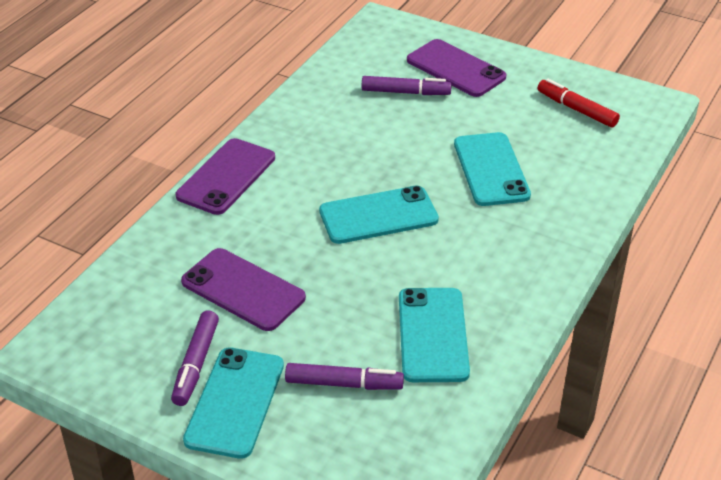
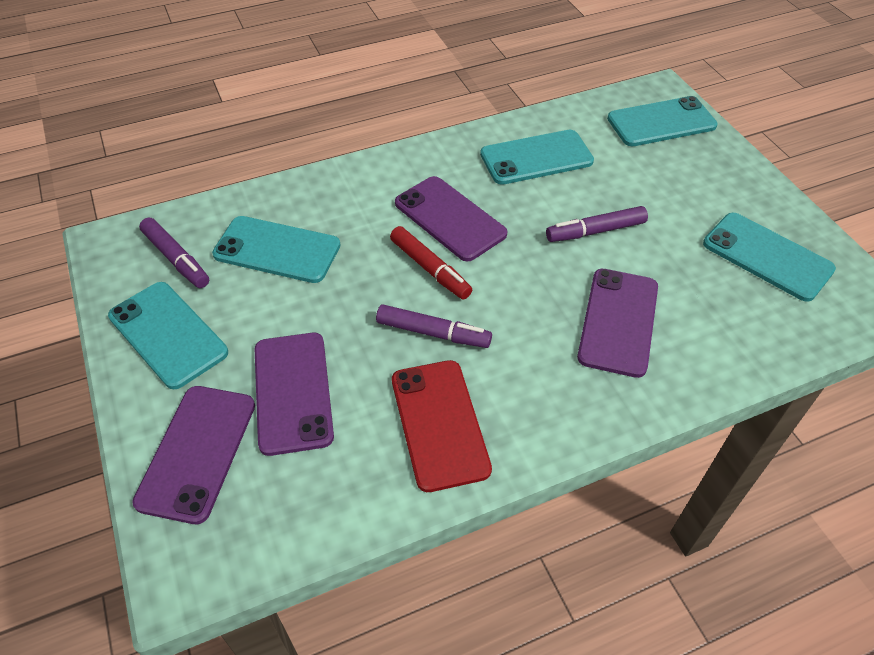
purple phone: [176,138,275,215] [181,248,306,331] [407,39,506,97] = 3 -> [132,386,255,524] [255,333,334,456] [395,176,507,261] [577,269,658,378] = 4
red phone: none = 0 -> [392,360,492,492] = 1
turquoise phone: [183,347,284,459] [319,186,439,244] [399,288,470,382] [454,132,531,206] = 4 -> [108,282,228,389] [212,216,340,283] [480,130,594,185] [607,96,718,146] [703,213,836,302] = 5

